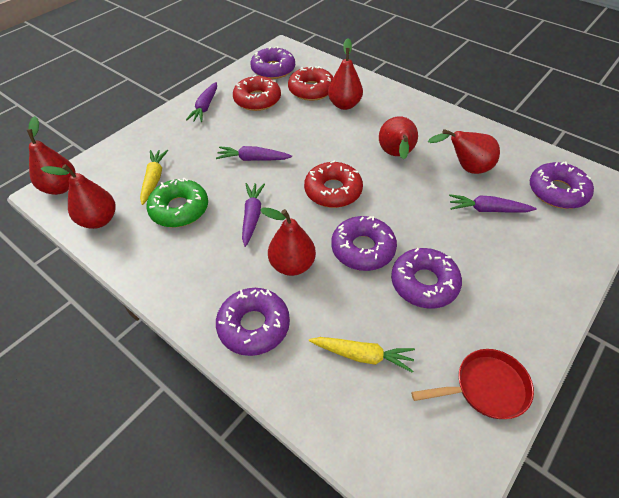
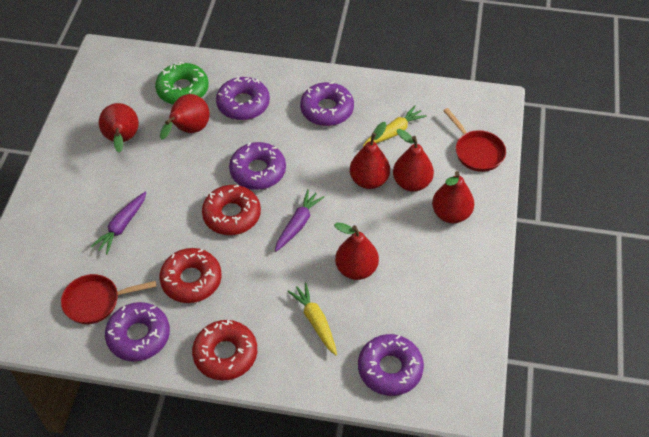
purple carrot: [186,82,217,122] [216,146,292,161] [242,183,265,247] [449,194,537,213] = 4 -> [90,192,146,254] [275,189,325,252] = 2
red pan: [411,349,534,419] = 1 -> [61,274,157,324] [443,108,506,172] = 2

